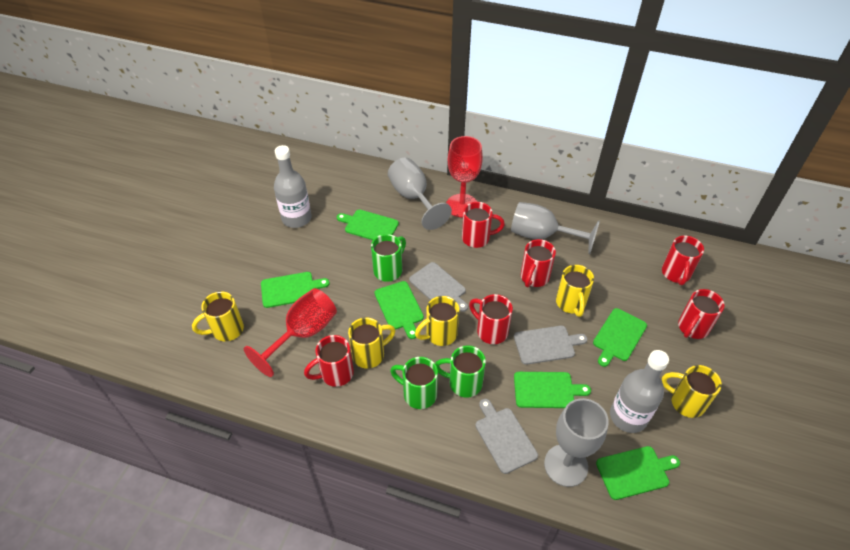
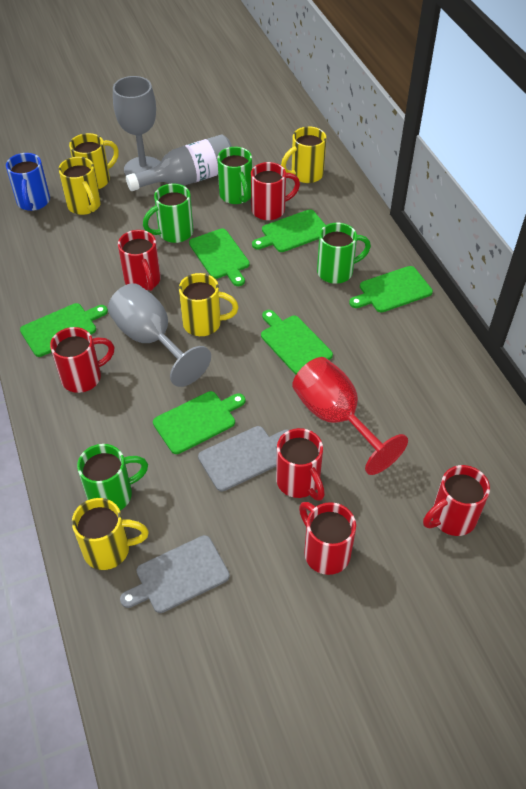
blue mug: none = 0 -> [6,153,50,211] = 1
green mug: [371,234,406,282] [390,357,438,409] [435,345,486,398] = 3 -> [77,444,148,510] [143,184,193,243] [217,147,252,204] [317,223,371,284] = 4
grey bottle: [274,145,312,228] [610,350,669,433] = 2 -> [126,134,232,191] = 1
grey cutting board: [409,262,468,312] [475,399,538,474] [514,326,588,365] = 3 -> [120,535,230,613] [198,426,289,492] = 2
grey goblet: [388,157,452,230] [511,202,600,254] [544,398,609,487] = 3 -> [108,283,211,387] [113,76,160,175] = 2
red goblet: [244,288,337,377] [446,136,483,217] = 2 -> [292,357,408,475] = 1

